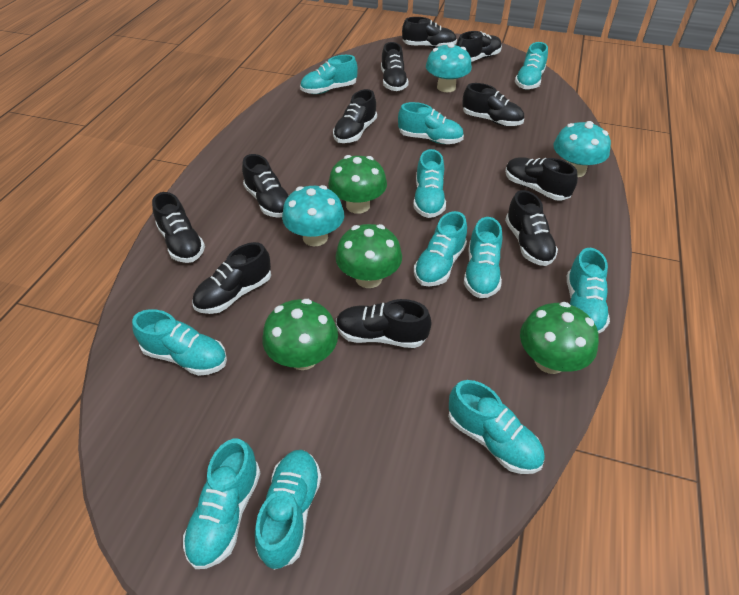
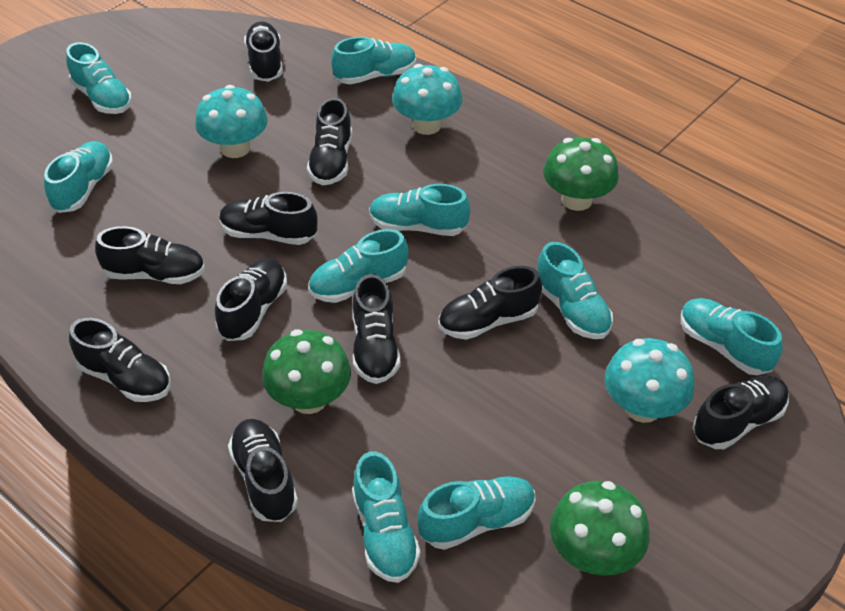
black shoe: [152,192,205,263] [192,242,271,314] [242,154,289,218] [333,89,377,143] [336,299,431,348] [381,42,409,91] [402,17,457,48] [456,31,502,62] [462,83,524,126] [505,157,578,201] [505,190,558,266] = 11 -> [69,318,170,402] [95,226,205,284] [215,258,287,341] [219,192,317,245] [228,419,298,522] [244,22,283,82] [307,98,352,185] [353,274,400,384] [438,266,542,340] [693,376,789,449] = 10
green mushroom: [262,299,338,370] [328,155,387,214] [335,224,402,288] [520,302,599,374] = 4 -> [262,329,351,414] [543,137,619,211] [550,481,649,576] = 3
turquoise shoe: [132,309,227,376] [183,439,261,569] [255,450,321,570] [300,55,358,94] [398,102,464,144] [413,149,446,218] [414,211,467,286] [448,380,545,474] [464,217,502,298] [515,42,548,90] [567,248,610,334] = 11 -> [44,141,113,213] [66,42,132,114] [308,229,409,303] [331,37,416,84] [352,451,421,583] [369,184,470,236] [417,476,536,550] [538,242,613,339] [681,298,783,375] = 9

